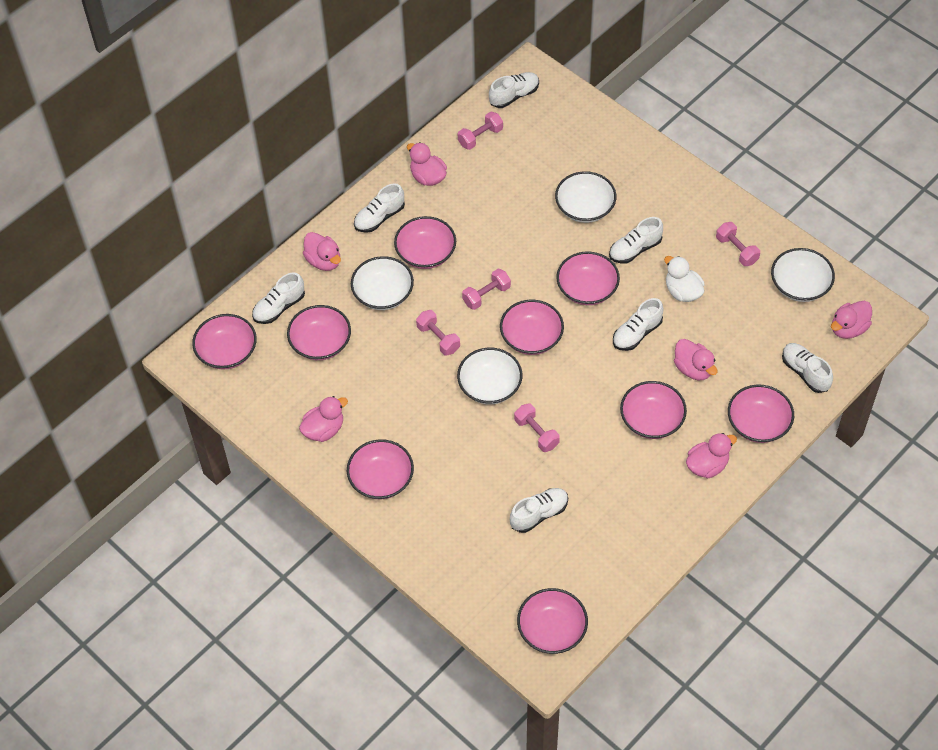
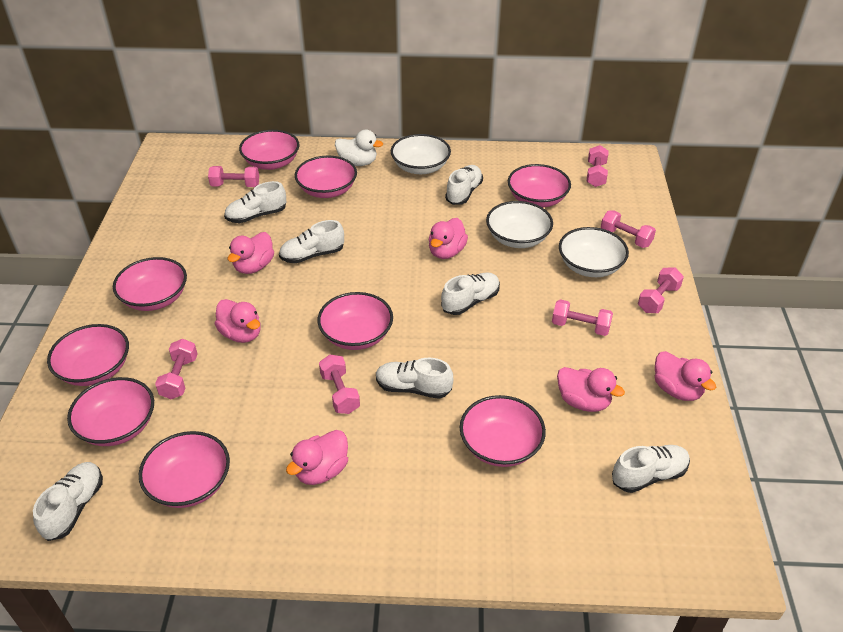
pink dumbbell: [416,310,460,356] [458,112,503,150] [462,269,511,310] [514,403,560,452] [716,222,760,266] = 5 -> [155,339,198,399] [208,166,259,187] [319,355,360,414] [552,299,613,336] [587,145,609,187] [601,210,656,248] [638,267,684,313] = 7
white bowl: [351,256,414,310] [457,348,522,404] [555,171,616,223] [771,248,835,302] = 4 -> [391,134,451,174] [486,201,553,248] [559,227,629,277] = 3

